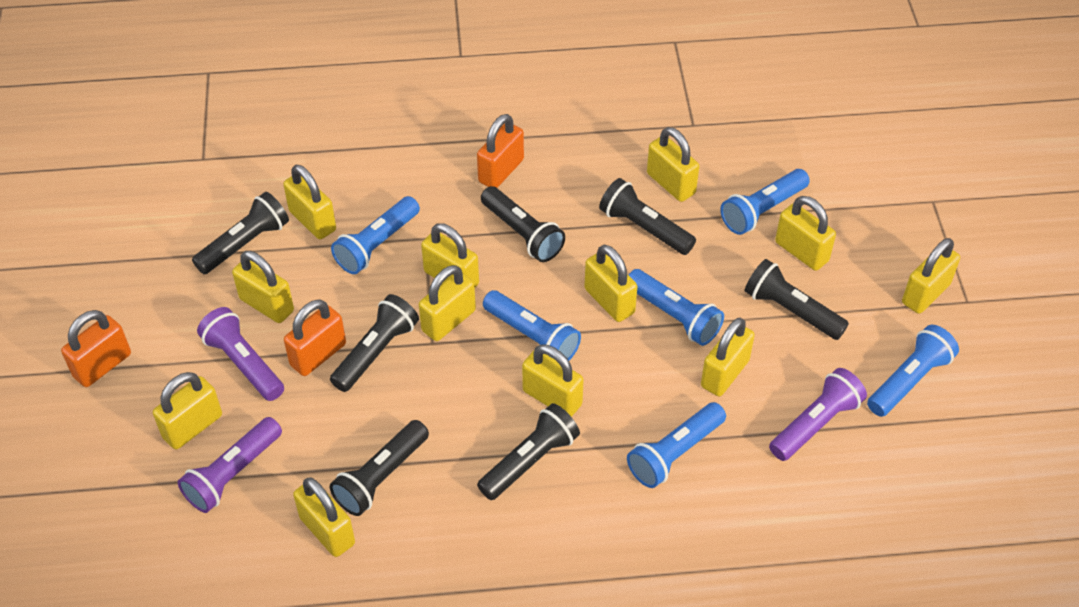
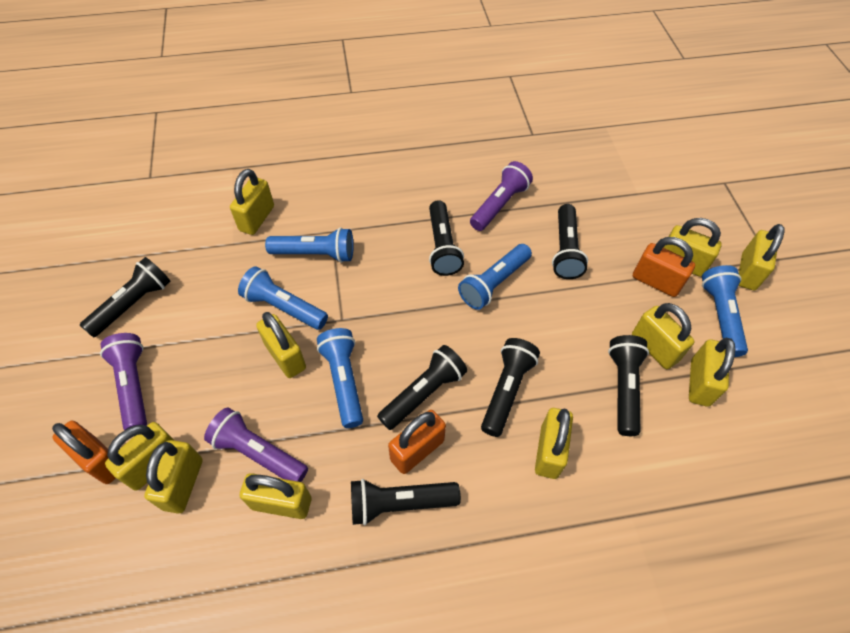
blue flashlight: [331,196,420,274] [483,290,581,360] [627,402,726,488] [629,269,724,346] [720,169,810,235] [867,325,959,417] = 6 -> [238,266,328,330] [265,227,354,263] [317,328,363,428] [458,244,532,310] [702,265,748,357] = 5
yellow padlock: [153,372,222,449] [232,251,294,323] [283,165,336,239] [293,478,355,557] [419,265,476,341] [421,223,479,287] [522,344,584,417] [584,245,637,322] [647,127,699,202] [701,318,755,396] [775,196,836,271] [902,238,960,314] = 12 -> [105,422,175,491] [144,440,203,513] [230,169,274,235] [240,473,311,519] [256,312,306,378] [535,408,573,479] [632,303,695,369] [663,218,722,277] [689,338,735,407] [739,224,784,290] = 10

